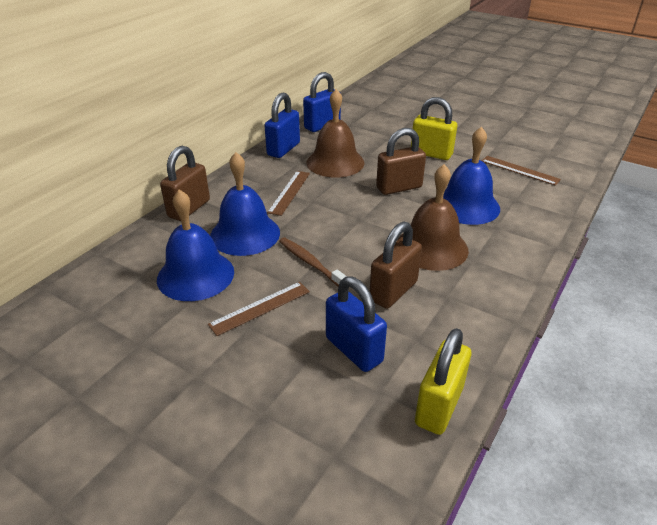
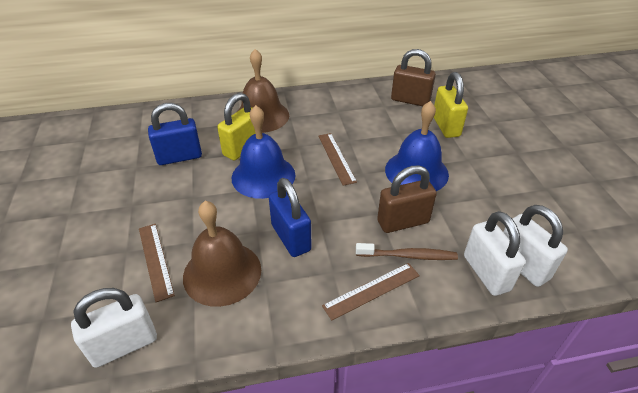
blue bell: [157,189,234,301] [210,152,280,256] [443,127,500,225] = 3 -> [232,105,295,199] [385,101,449,191] = 2
blue padlock: [264,93,300,158] [303,72,341,132] [326,276,387,372] = 3 -> [148,103,202,165] [269,178,312,257] = 2
brown padlock: [160,146,210,221] [370,221,422,309] [376,128,426,195] = 3 -> [377,166,437,233] [391,49,436,106] = 2
white padlock: none = 0 -> [71,288,157,368] [464,211,526,296] [503,205,568,287] = 3

